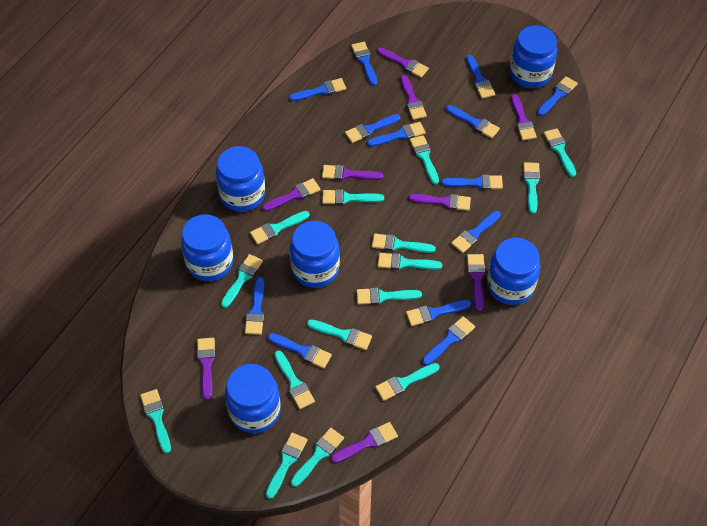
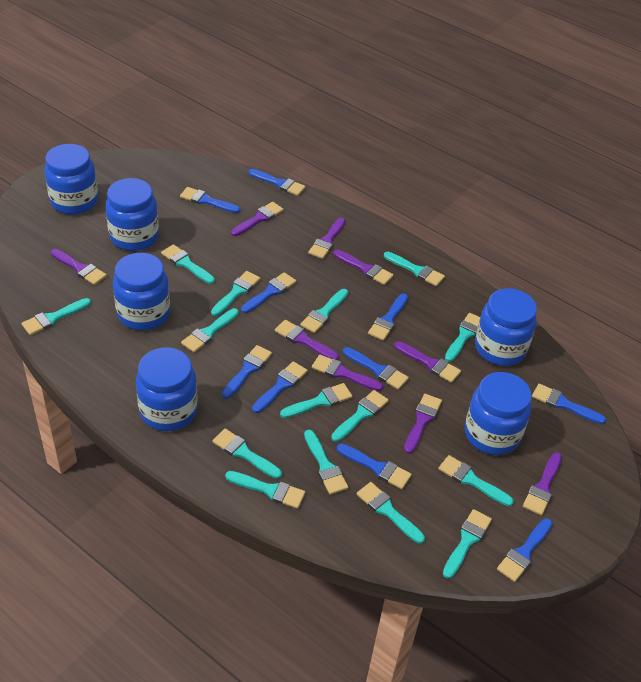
blue brush: [245,277,264,335] [268,333,332,369] [289,78,346,101] [345,114,401,143] [351,42,377,86] [367,122,426,147] [406,300,471,326] [422,316,475,365] [441,174,503,190] [446,105,500,139] [451,211,501,253] [466,55,495,99] [537,76,578,116] = 13 -> [180,187,240,213] [222,345,272,399] [241,272,296,313] [248,169,305,196] [252,361,308,413] [337,443,412,489] [343,347,409,390] [368,294,408,341] [497,518,553,582] [532,384,606,424] = 10

